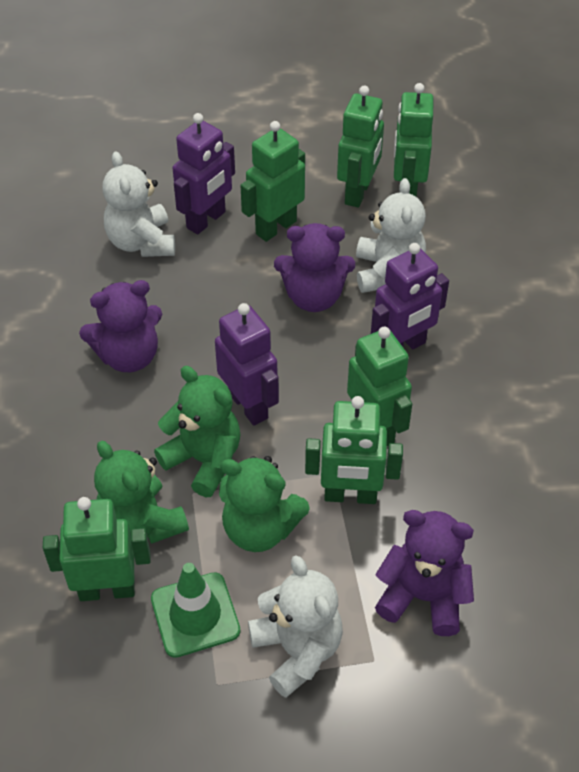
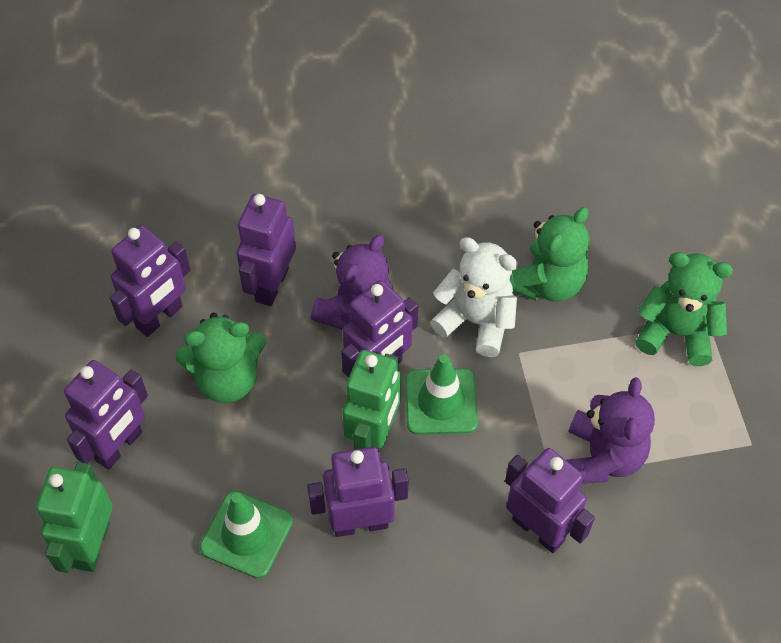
green robot: [43,497,151,601] [240,121,305,242] [305,396,403,504] [337,86,384,208] [347,327,412,446] [394,83,433,197] = 6 -> [36,462,113,573] [342,350,401,450] = 2
green traffic cone: [151,563,240,658] = 1 -> [200,491,293,578] [405,354,478,434] = 2
purple robot: [173,113,235,235] [215,303,279,426] [371,243,449,350] = 3 -> [64,360,148,470] [110,225,191,337] [237,194,296,306] [307,447,408,537] [341,280,418,378] [505,448,595,553] = 6
purple teddy bear: [79,280,162,372] [274,223,355,312] [375,510,474,636] = 3 -> [311,235,393,330] [566,377,655,484] = 2
white teddy bear: [102,151,175,257] [248,555,343,698] [356,178,426,293] = 3 -> [430,237,518,357] = 1

